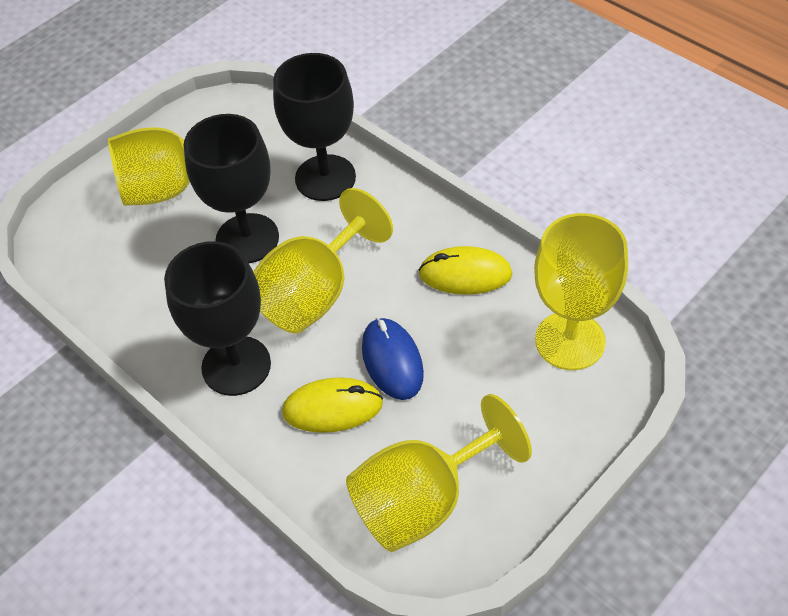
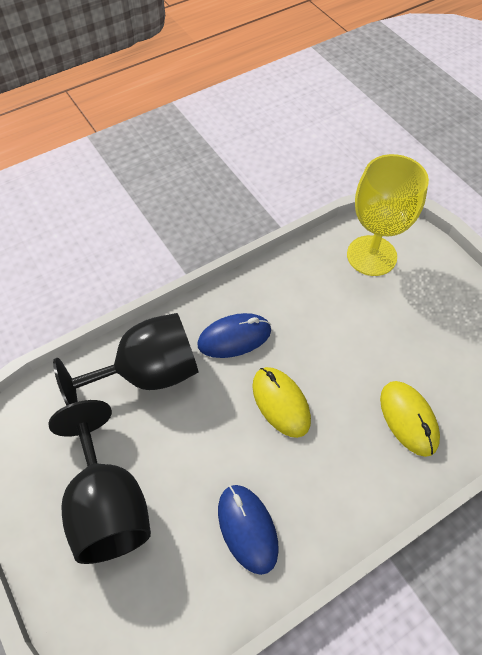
black goblet: [164,241,271,396] [184,114,279,263] [273,53,356,201] = 3 -> [48,400,151,564] [53,313,199,405] = 2
blue mouse: [362,318,424,400] = 1 -> [197,313,271,358] [218,485,279,575] = 2
yellow goblet: [108,116,245,206] [253,188,393,333] [346,394,532,552] [534,213,628,370] = 4 -> [347,154,429,276] = 1

